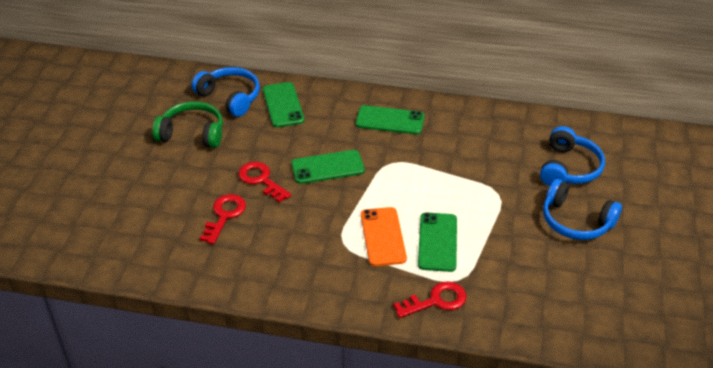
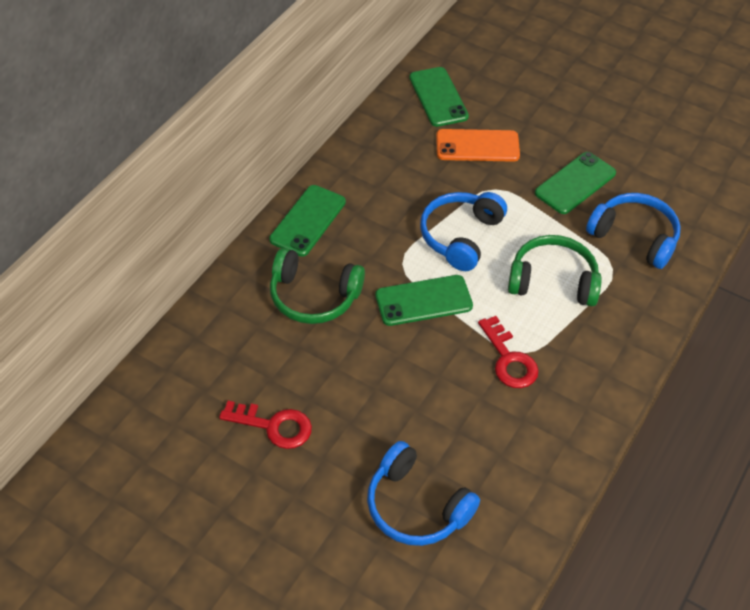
green headphones: [152,101,223,148] = 1 -> [270,248,365,324] [508,235,602,306] = 2
red key: [200,194,246,244] [238,162,291,203] [394,281,466,318] = 3 -> [219,401,312,449] [478,316,539,388] = 2

